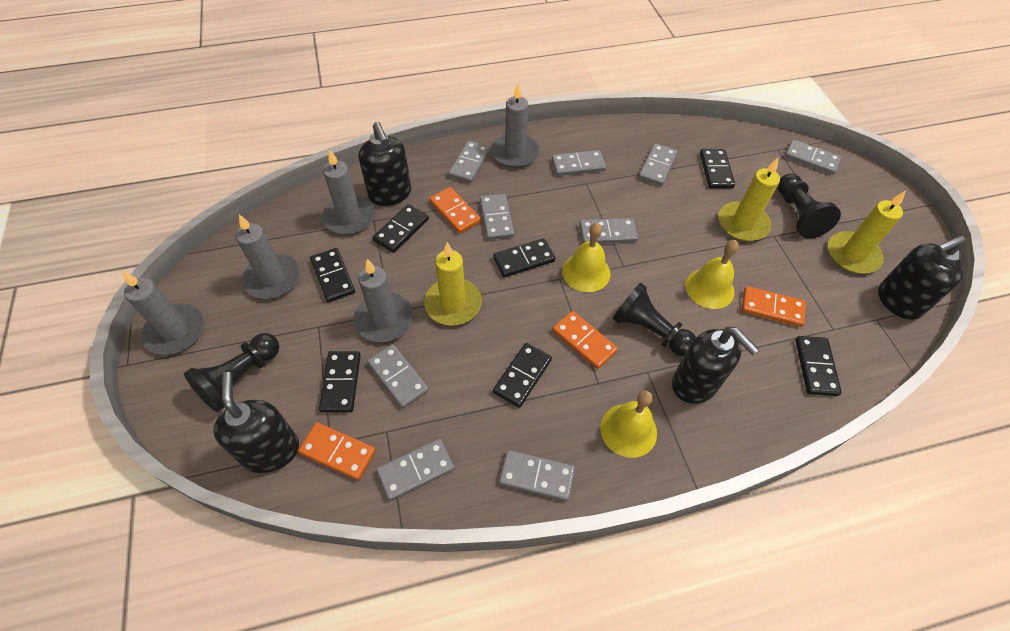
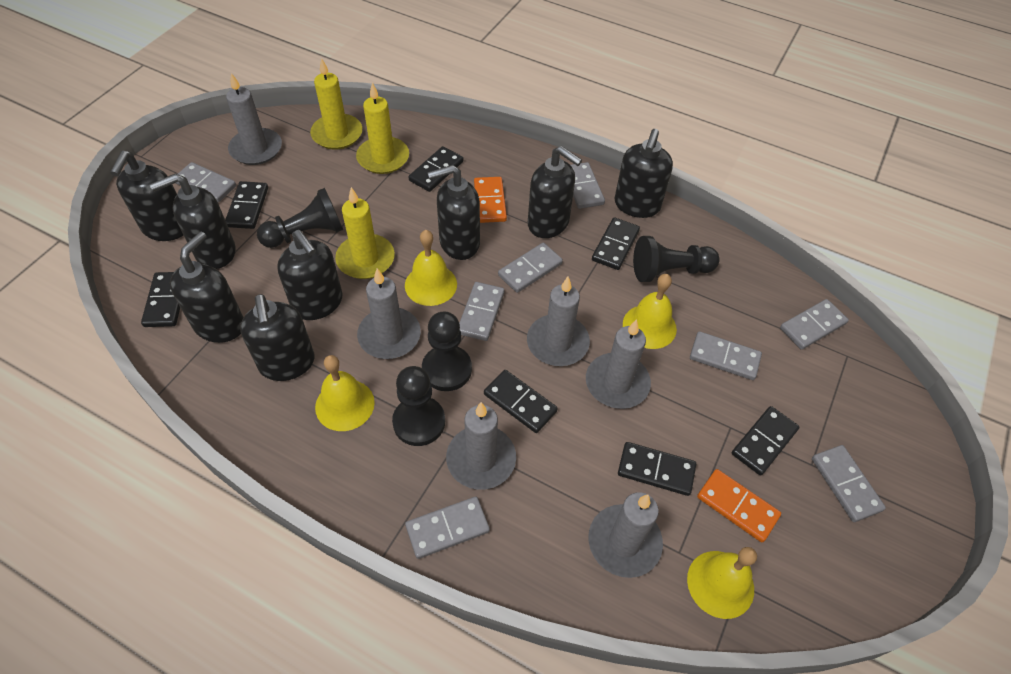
black pawn: [184,333,279,412] [612,283,696,357] [777,174,841,239] = 3 -> [257,188,343,248] [392,366,445,446] [422,311,472,391] [633,236,720,282] = 4
black soap dispenser: [213,372,299,473] [359,122,411,206] [672,327,759,404] [878,236,965,320] = 4 -> [110,151,184,241] [150,174,236,269] [170,231,244,343] [240,294,315,381] [277,230,343,320] [427,165,480,260] [528,146,582,238] [614,129,673,218] = 8
grey candle: [123,271,204,355] [236,214,300,299] [322,149,375,235] [354,259,413,342] [491,84,539,168] = 5 -> [226,73,282,165] [357,268,421,359] [446,402,516,490] [527,276,590,366] [586,319,651,409] [588,492,663,578] = 6
grey domino: [367,344,429,408] [376,439,455,501] [448,141,490,183] [480,194,514,240] [499,450,575,501] [552,150,606,176] [579,218,638,244] [639,143,678,186] [785,139,841,175] = 9 -> [176,162,236,202] [405,497,490,559] [459,282,504,341] [498,243,563,293] [571,162,605,209] [690,331,762,380] [780,299,849,350] [812,445,886,522] = 8
orange domino: [298,422,376,480] [429,187,481,234] [552,311,618,369] [742,286,806,327] = 4 -> [474,177,507,223] [697,469,781,542] = 2
yellow bell: [562,223,610,292] [600,390,657,458] [685,240,739,309] = 3 -> [315,355,375,431] [405,230,457,306] [623,274,677,349] [687,547,757,619] = 4

